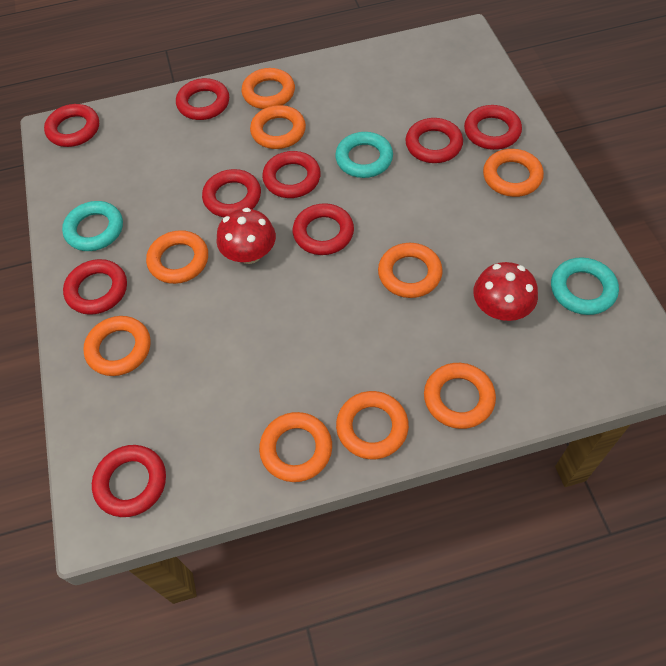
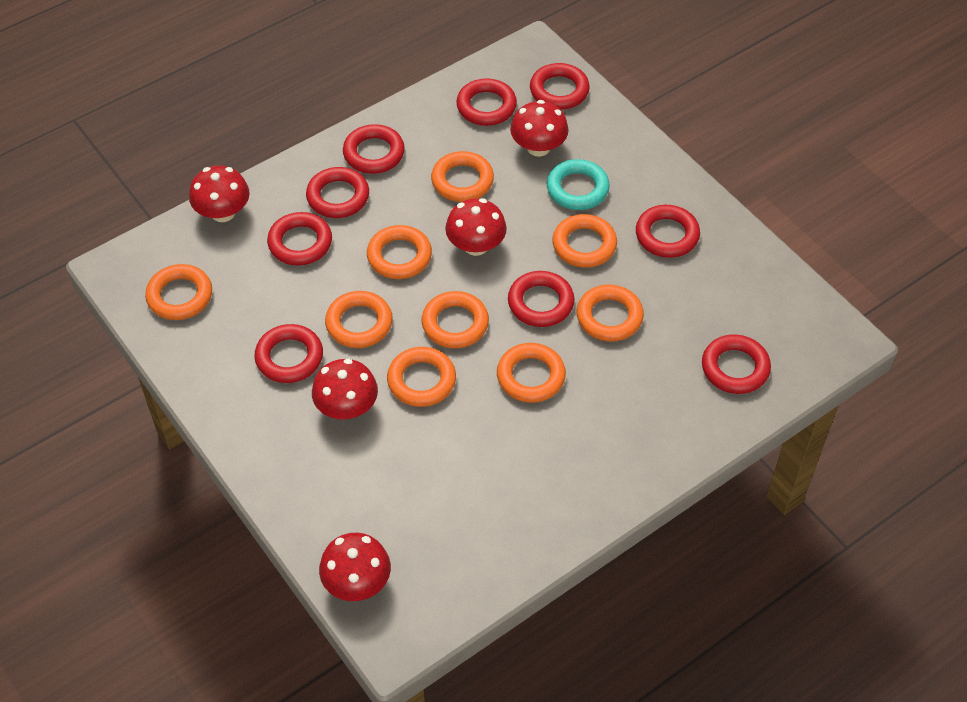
red mushroom: [217,208,276,264] [473,262,538,321] = 2 -> [189,166,250,222] [312,359,378,419] [319,533,391,601] [445,198,507,256] [510,100,569,157] = 5
turquoise ring: [62,201,123,251] [335,132,393,178] [551,257,619,315] = 3 -> [547,159,610,210] = 1

